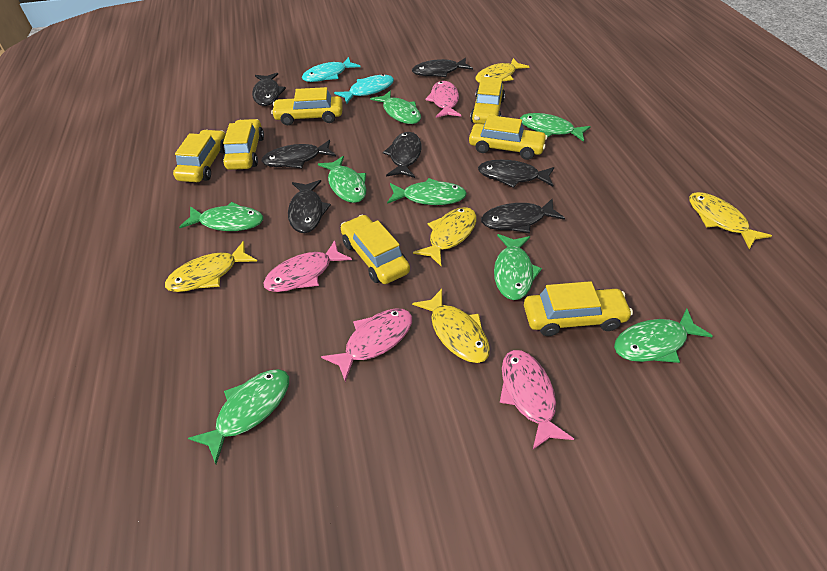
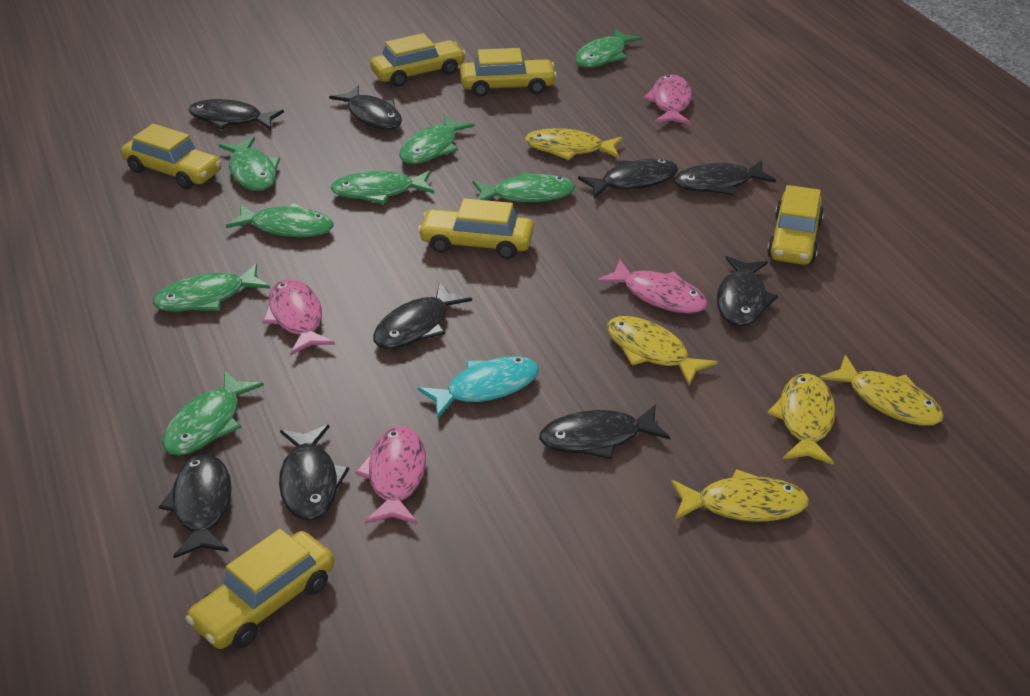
black fish: [252,73,286,106] [262,140,336,168] [288,180,331,233] [383,132,422,178] [412,58,473,77] [478,160,554,188] [481,199,565,233] = 7 -> [159,454,232,558] [188,99,284,130] [279,425,349,521] [329,86,402,130] [373,282,472,349] [539,405,670,459] [578,159,678,199] [674,160,776,195] [717,256,778,327] = 9
turquoise fish: [302,57,361,82] [334,74,394,103] = 2 -> [417,356,539,419] = 1
yellow car: [173,130,226,182] [223,119,264,170] [271,87,343,125] [341,215,410,284] [469,115,547,160] [470,77,505,124] [524,281,633,336] = 7 -> [121,123,222,189] [185,529,334,649] [370,33,466,87] [418,198,534,259] [460,48,557,97] [767,185,824,265] = 6

